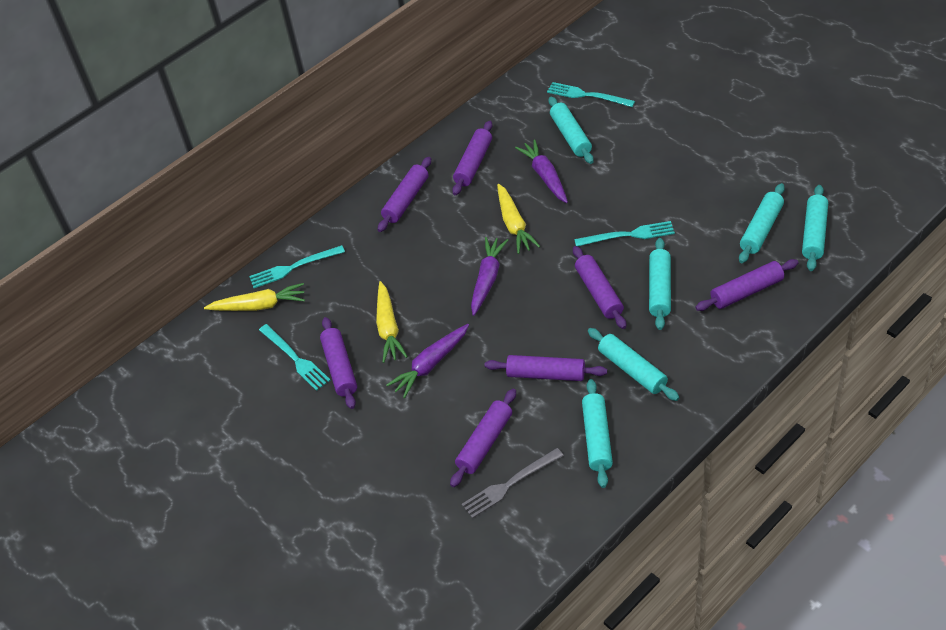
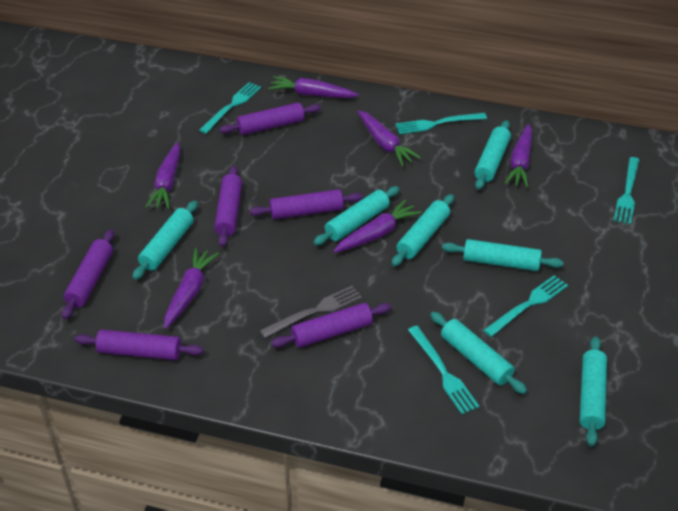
purple carrot: [386,324,469,398] [471,237,508,316] [515,139,568,203] = 3 -> [146,142,180,209] [164,248,219,329] [268,76,359,98] [333,199,421,253] [358,110,421,166] [504,124,532,188] = 6
purple rolling pin: [320,317,357,409] [378,157,431,232] [450,389,516,487] [452,121,492,195] [485,355,607,381] [573,246,626,329] [695,259,799,311] = 7 -> [62,229,114,319] [74,330,203,360] [214,165,242,247] [219,102,321,135] [249,189,363,219] [271,303,391,348] = 6
turquoise fork: [249,245,345,288] [259,324,331,391] [547,82,635,107] [574,221,675,246] = 4 -> [199,82,261,134] [395,113,487,134] [408,326,479,414] [483,275,568,337] [614,157,639,224] = 5
turquoise rolling pin: [548,97,594,164] [582,379,613,488] [588,328,680,401] [649,238,671,330] [739,183,785,263] [802,185,828,271] = 6 -> [132,200,198,280] [313,186,399,245] [392,194,454,266] [430,312,527,394] [442,239,563,271] [474,120,511,190] [580,336,607,446] = 7
yellow carrot: [204,283,305,311] [376,281,408,363] [497,184,541,254] = 3 -> none = 0

